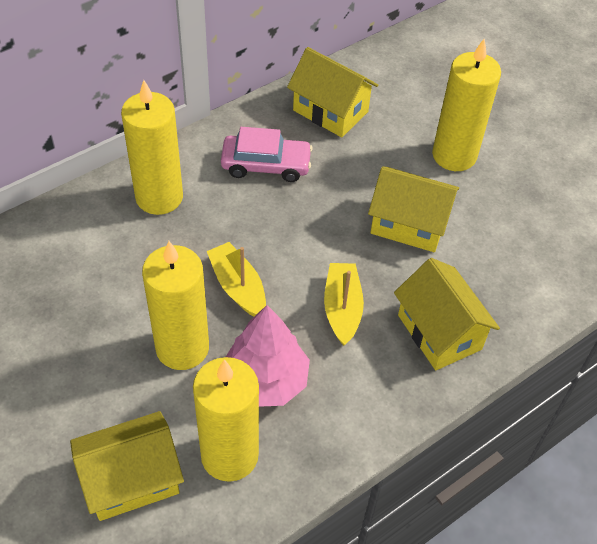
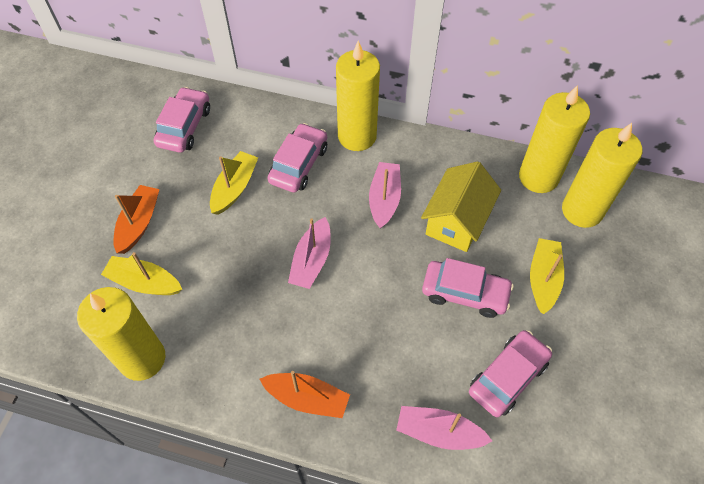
orange boat: none = 0 -> [113,185,159,254] [260,371,350,418] = 2
pink boat: none = 0 -> [288,217,331,289] [369,162,401,229] [396,406,492,450] = 3
pink car: [221,127,313,182] = 1 -> [154,87,210,153] [268,123,327,193] [422,258,514,318] [469,330,552,417] = 4
pink tree: [226,305,310,407] = 1 -> none = 0
yellow boat: [207,242,266,317] [324,263,364,346] = 2 -> [101,252,182,295] [210,151,258,215] [530,238,564,314] = 3
yellow house: [70,411,184,521] [287,47,378,137] [368,166,459,252] [394,258,500,370] = 4 -> [421,161,501,252] = 1

